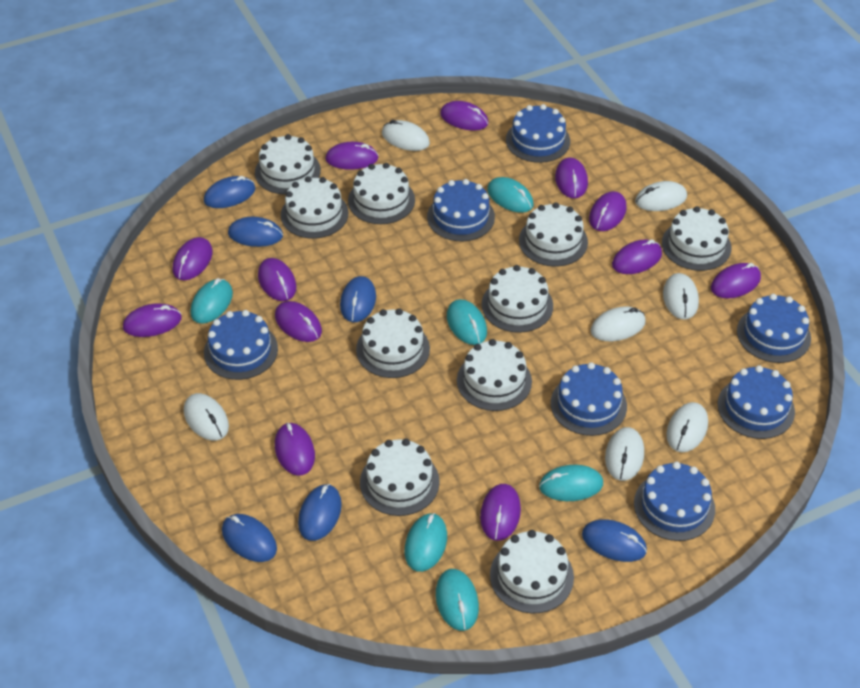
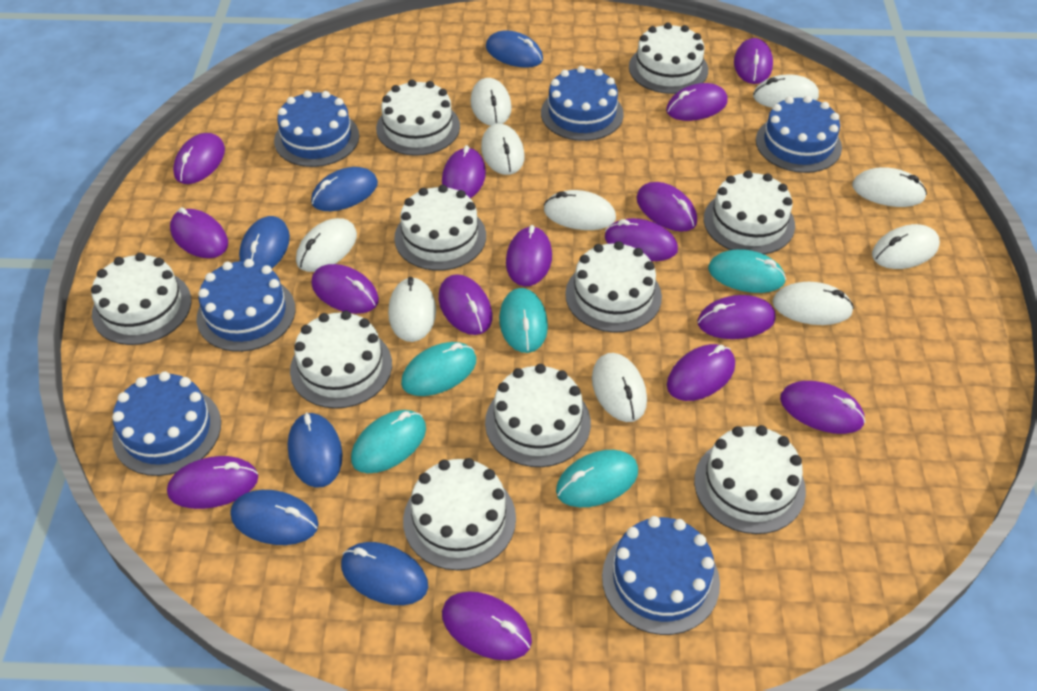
blue cake: [204,310,278,380] [427,179,495,241] [506,104,570,163] [551,362,627,436] [634,462,715,541] [718,365,795,439] [737,294,811,363] = 7 -> [112,371,221,476] [197,259,296,352] [274,90,359,167] [541,66,624,141] [602,516,720,635] [756,96,842,173] = 6
purple mouse: [123,303,182,337] [173,237,213,280] [258,258,296,301] [275,301,322,342] [275,423,315,476] [325,142,379,170] [440,101,489,130] [480,484,521,541] [555,157,588,198] [589,191,626,231] [612,239,662,274] [711,263,761,298] = 12 -> [167,456,258,509] [170,207,228,258] [173,133,225,184] [311,264,379,314] [439,274,492,335] [442,145,486,198] [442,591,532,660] [506,225,552,286] [605,218,678,261] [636,182,697,232] [666,83,728,121] [667,344,735,401] [697,295,776,339] [734,38,773,84] [780,381,865,434] = 15
turquoise mouse: [191,278,233,324] [404,513,447,572] [436,569,479,631] [447,299,487,345] [487,177,534,213] [539,465,603,501] = 6 -> [351,410,426,473] [401,342,476,396] [499,288,548,353] [556,450,638,507] [708,249,786,293] = 5
white mouse: [184,393,229,440] [382,120,430,151] [591,307,646,341] [605,427,644,481] [635,181,687,211] [663,273,699,320] [667,402,708,452] = 7 -> [296,218,357,272] [388,277,436,342] [470,78,512,126] [481,124,525,175] [544,190,616,230] [592,353,647,422] [753,74,819,108] [772,282,854,325] [852,167,927,207] [872,224,940,269] = 10

